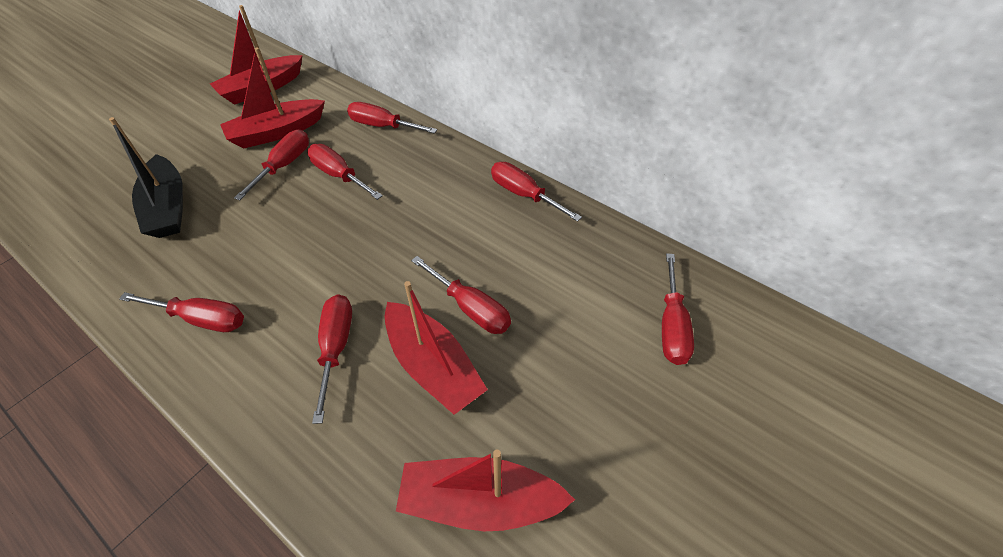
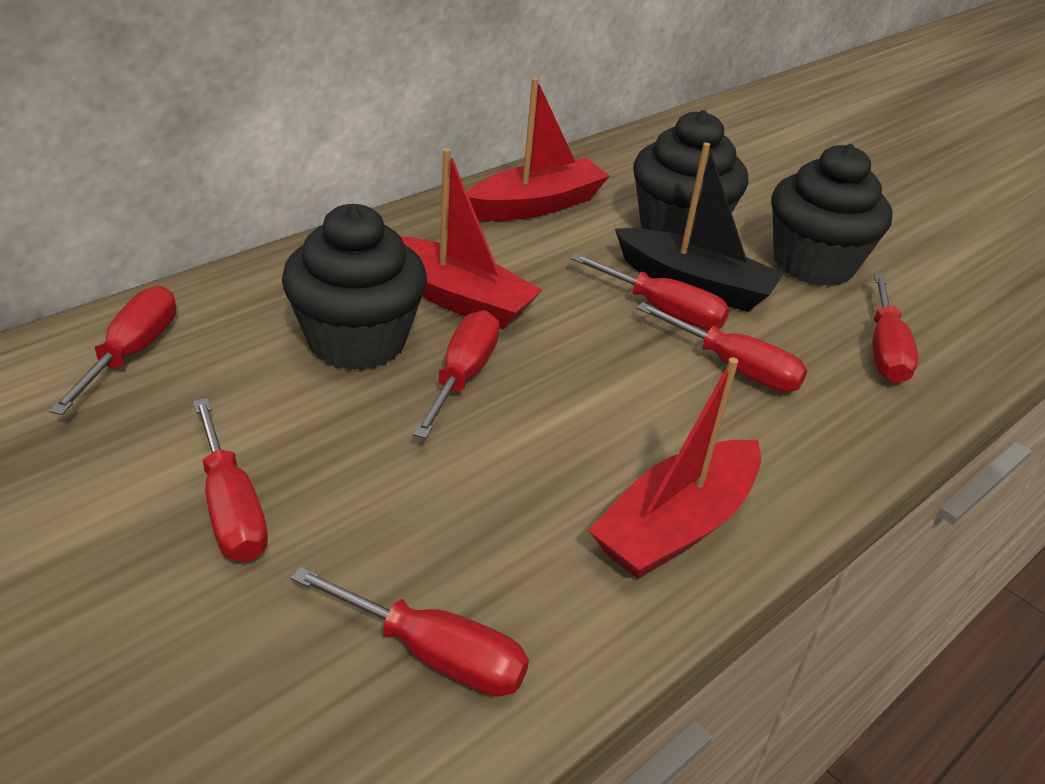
black cupcake: none = 0 -> [282,204,427,370] [633,110,748,237] [771,144,893,286] = 3
red boat: [210,5,303,105] [220,48,325,149] [385,281,488,415] [396,450,575,531] = 4 -> [400,148,542,329] [467,78,610,221] [588,357,761,579] = 3
red screwdriver: [119,292,244,332] [234,129,309,200] [307,144,383,200] [312,294,352,424] [347,102,437,134] [411,256,511,334] [491,162,582,222] [662,253,694,365] = 8 -> [49,286,176,415] [193,398,268,562] [291,567,529,697] [413,310,500,439] [570,253,730,330] [637,302,808,392] [872,274,918,383] = 7

